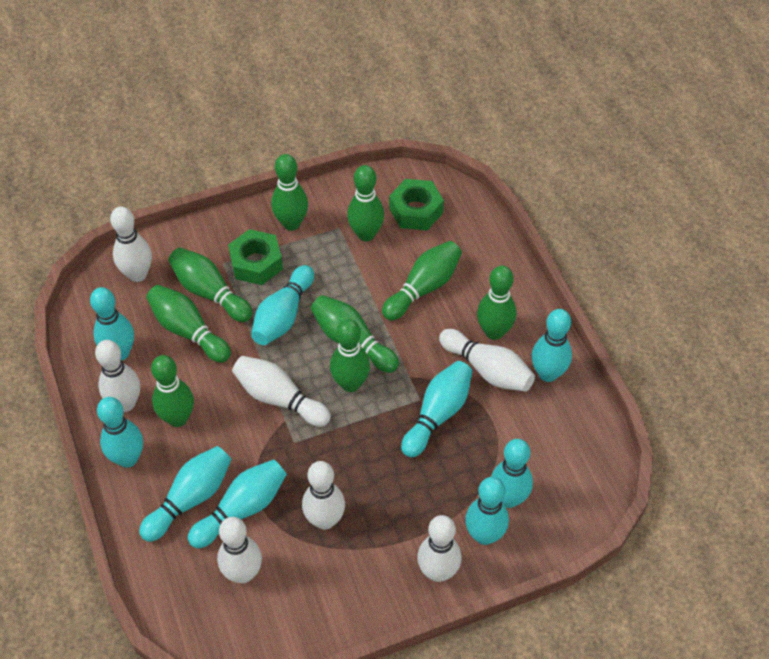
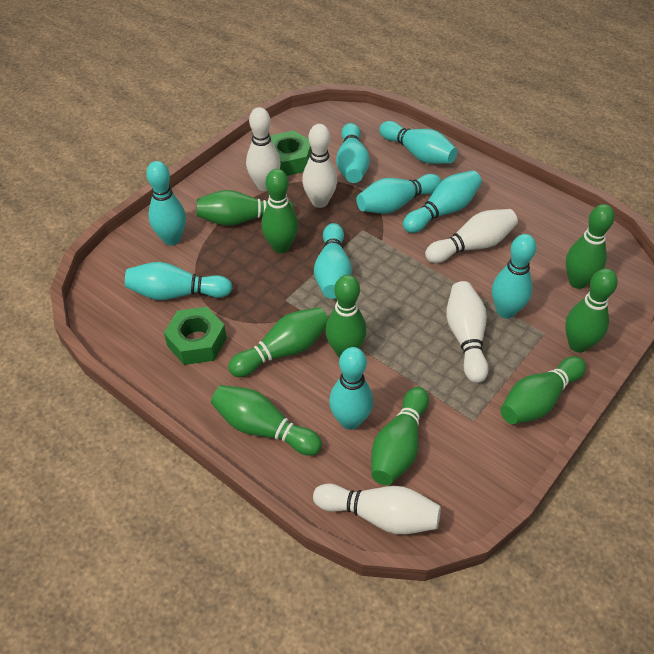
white bowling pin: [95,340,140,412] [110,207,152,282] [217,517,262,583] [232,356,331,427] [302,461,345,530] [417,515,462,582] [439,329,535,392] = 7 -> [246,107,281,191] [302,124,337,208] [313,484,441,534] [425,209,518,263] [446,281,488,383] = 5

